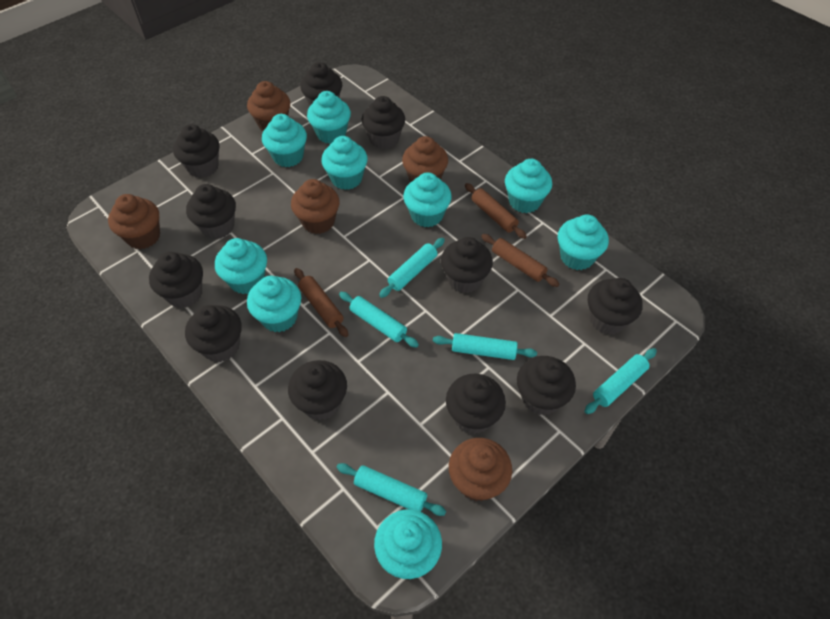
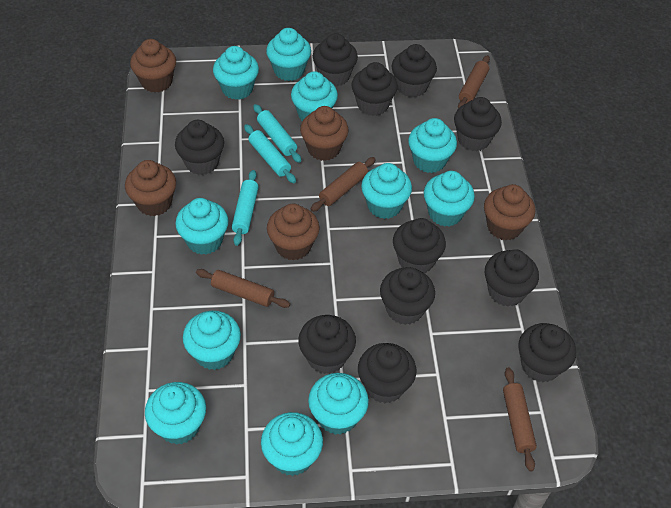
brown rolling pin: [294,268,348,337] [465,183,527,239] [481,234,560,287] = 3 -> [196,269,290,308] [311,157,376,212] [458,55,490,108] [503,367,537,472] = 4
turquoise cupcake: [215,238,267,294] [247,276,301,332] [262,114,307,167] [307,91,351,144] [321,136,368,190] [374,509,442,579] [403,172,452,227] [505,159,552,213] [558,214,609,270] = 9 -> [145,382,206,445] [175,198,228,255] [183,311,241,370] [213,46,259,100] [261,412,323,476] [266,28,311,81] [291,71,338,121] [308,373,369,435] [361,163,412,219] [408,118,457,173] [424,171,475,227] = 11
turquoise rolling pin: [336,463,446,516] [339,292,419,348] [379,238,445,298] [433,333,537,360] [584,348,657,414] = 5 -> [232,170,259,246] [244,124,296,183] [253,104,301,163] = 3

